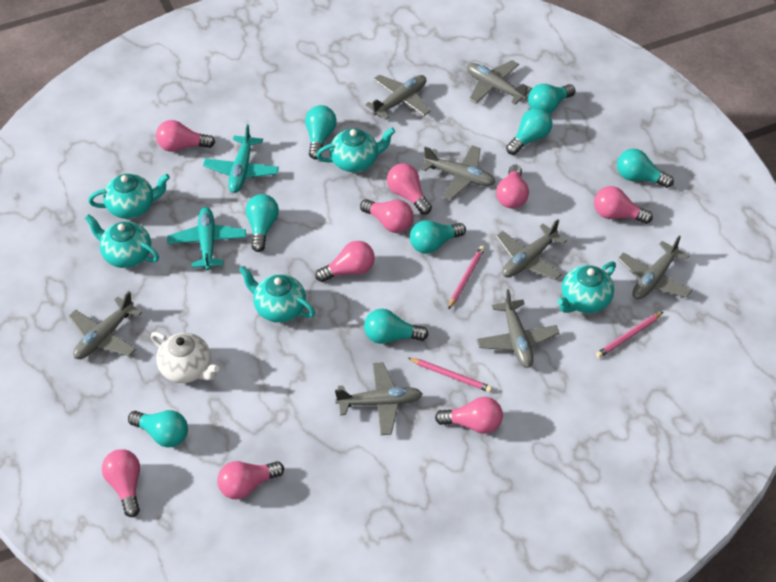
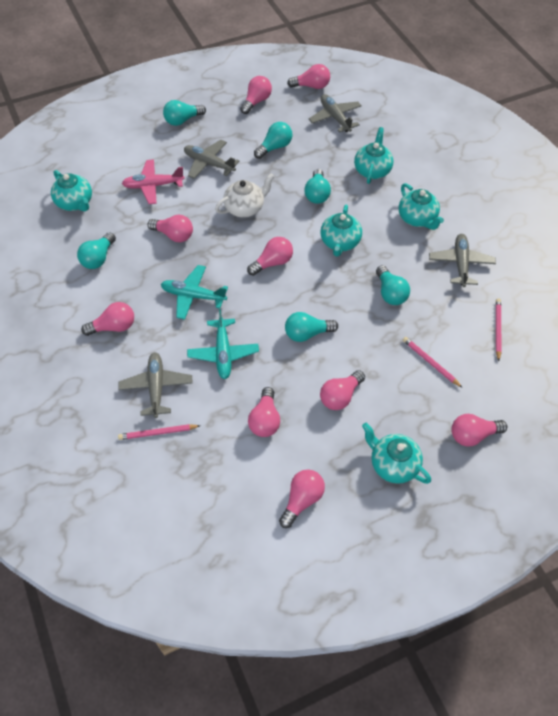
grey plane: [69,291,142,359] [335,362,422,435] [365,75,430,120] [421,145,496,200] [467,60,532,105] [477,289,559,368] [496,219,567,280] [618,235,692,300] = 8 -> [118,352,192,418] [184,140,239,179] [309,94,362,133] [429,234,496,287] = 4
pink plane: none = 0 -> [122,159,185,204] = 1
turquoise light bulb: [128,410,188,447] [246,194,279,252] [305,105,337,159] [364,309,429,344] [410,220,466,254] [506,108,552,155] [528,84,575,114] [617,149,674,188] = 8 -> [77,232,116,269] [163,100,206,126] [254,122,292,159] [285,312,338,342] [304,169,331,204] [376,265,410,305] = 6

